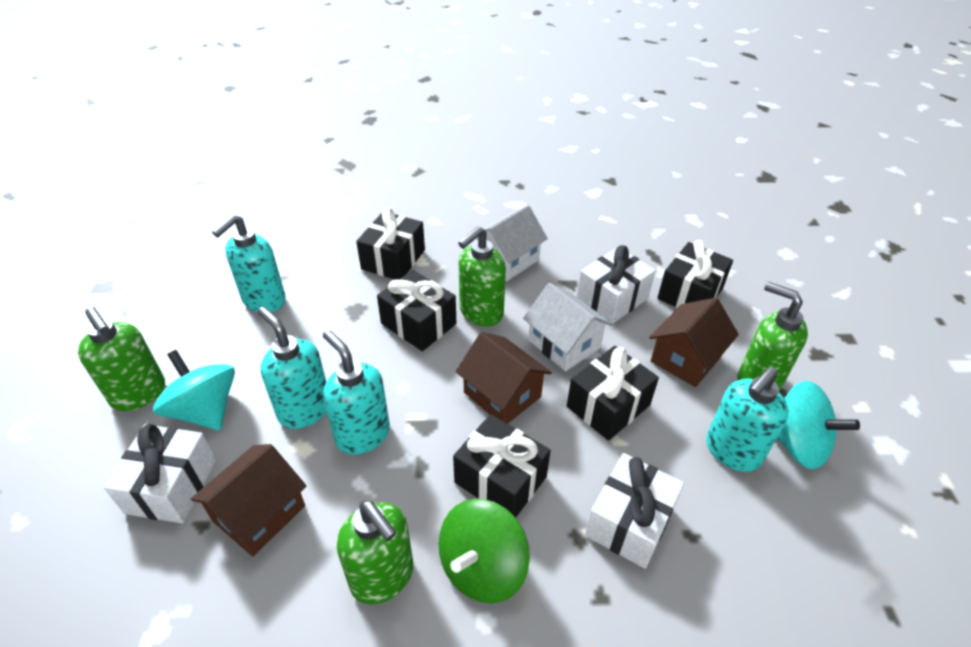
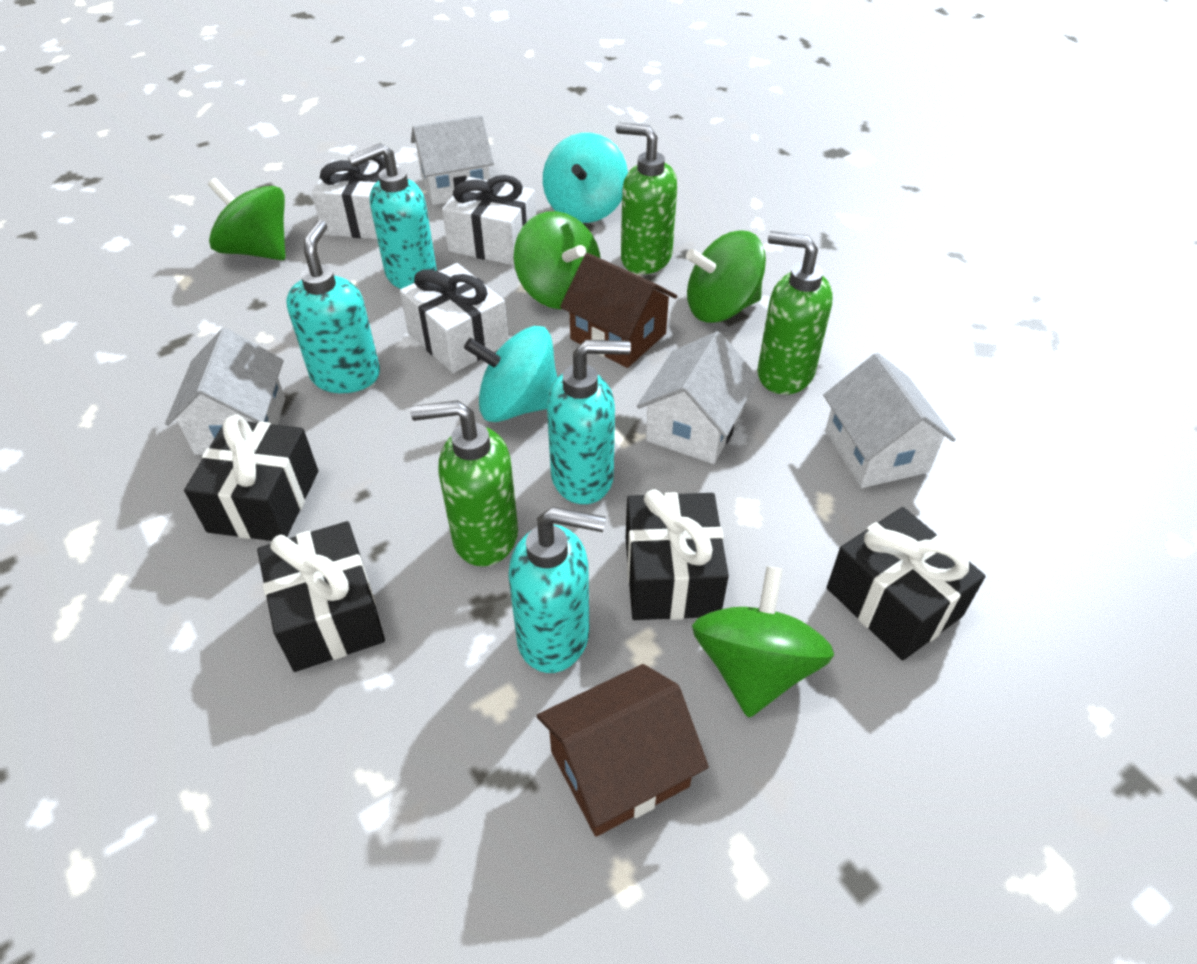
black gift: [356,208,425,280] [377,270,456,351] [453,414,551,518] [567,346,659,441] [657,240,733,308] = 5 -> [184,414,318,541] [257,521,385,672] [626,489,729,620] [827,507,986,660] = 4
brown house: [191,444,306,556] [456,332,552,424] [649,298,739,387] = 3 -> [537,664,709,837] [560,253,677,368] = 2
green soap dispenser: [78,307,165,411] [337,500,413,604] [458,226,506,326] [737,282,808,391] = 4 -> [411,400,518,566] [616,123,677,274] [757,231,833,395] = 3
green spinning top: [438,499,530,603] = 1 -> [208,178,285,260] [514,211,600,309] [686,230,766,323] [692,566,834,718] = 4
white house: [476,205,548,281] [523,283,612,371] = 2 -> [165,328,285,455] [411,115,494,205] [637,331,758,464] [823,353,956,488] = 4

